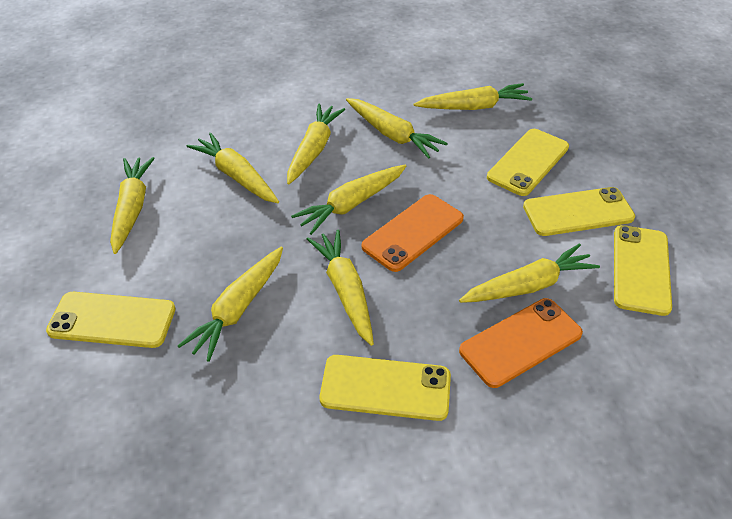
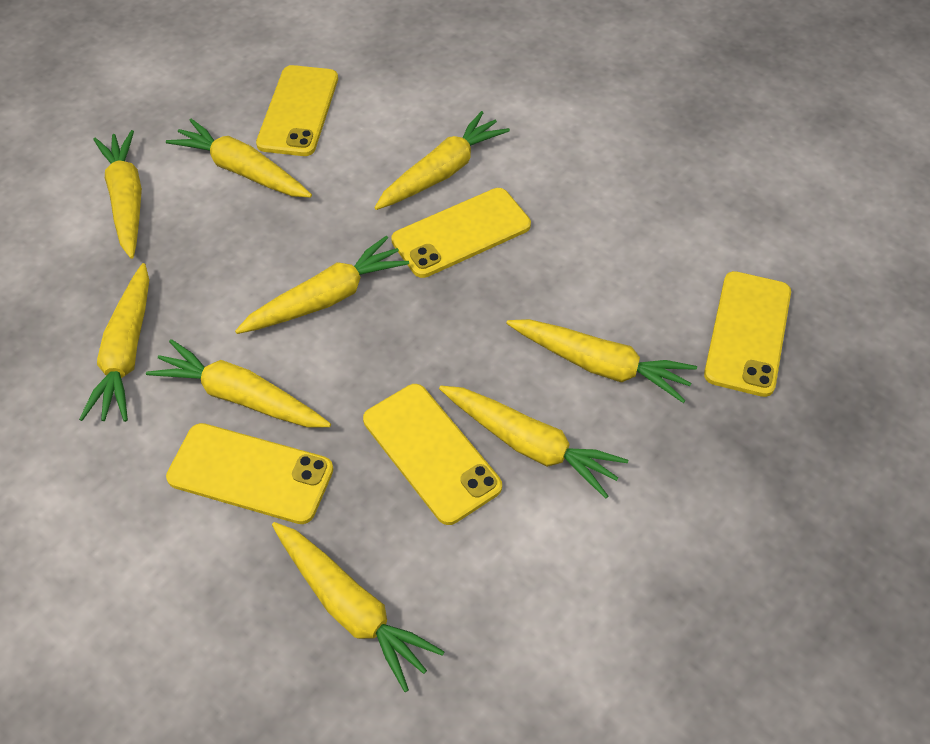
orange phone: [362,194,464,272] [459,298,583,388] = 2 -> none = 0

